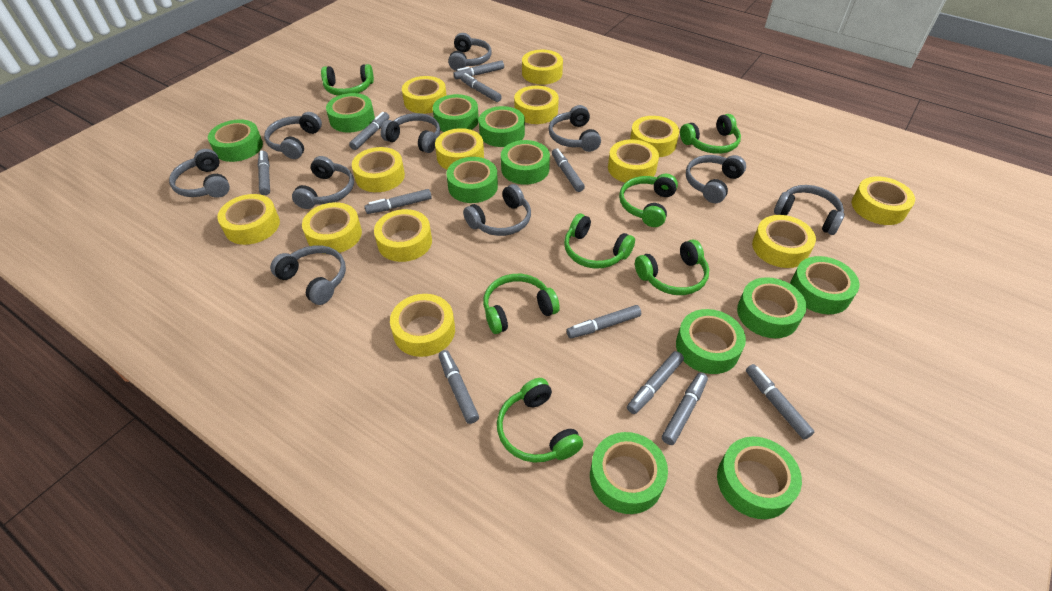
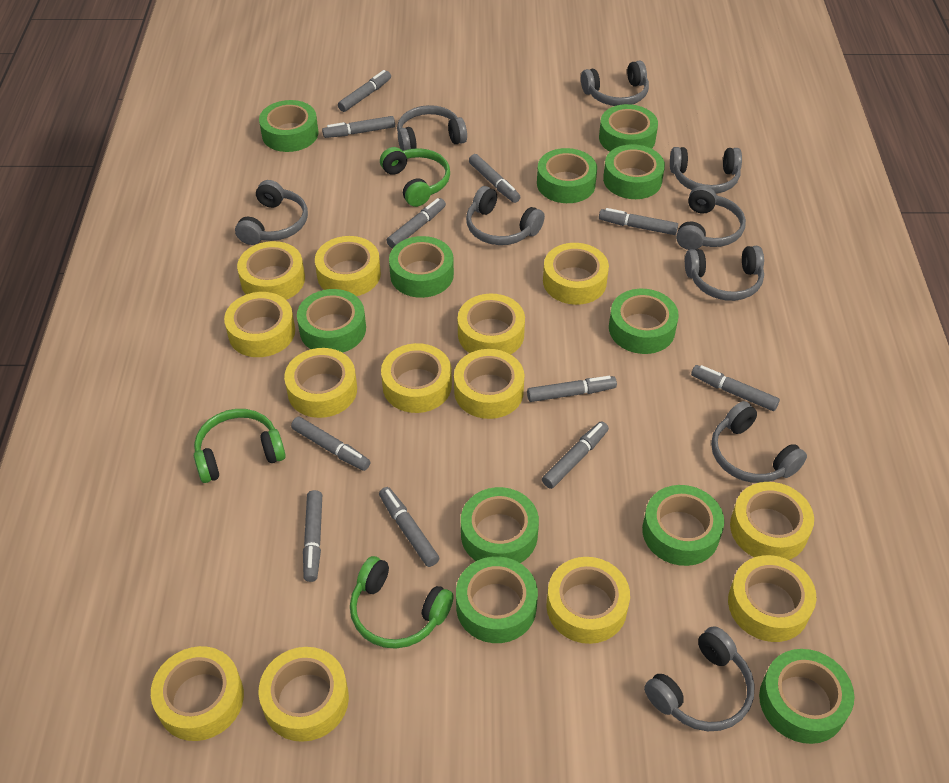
green headphones: [321,64,374,96] [483,274,560,334] [497,378,583,463] [564,214,635,269] [619,174,678,227] [635,239,709,295] [680,114,741,154] = 7 -> [194,409,286,483] [350,556,454,649] [380,147,450,207] = 3
grey headphones: [169,149,230,198] [264,112,322,159] [270,245,346,305] [292,156,354,209] [381,113,440,153] [448,33,492,71] [463,184,531,236] [548,105,601,152] [686,155,746,203] [774,185,845,235] = 10 -> [235,180,308,245] [397,105,467,151] [466,186,545,245] [581,61,649,106] [644,626,755,731] [670,147,742,194] [676,185,746,250] [685,246,764,301] [711,401,807,483] = 9

